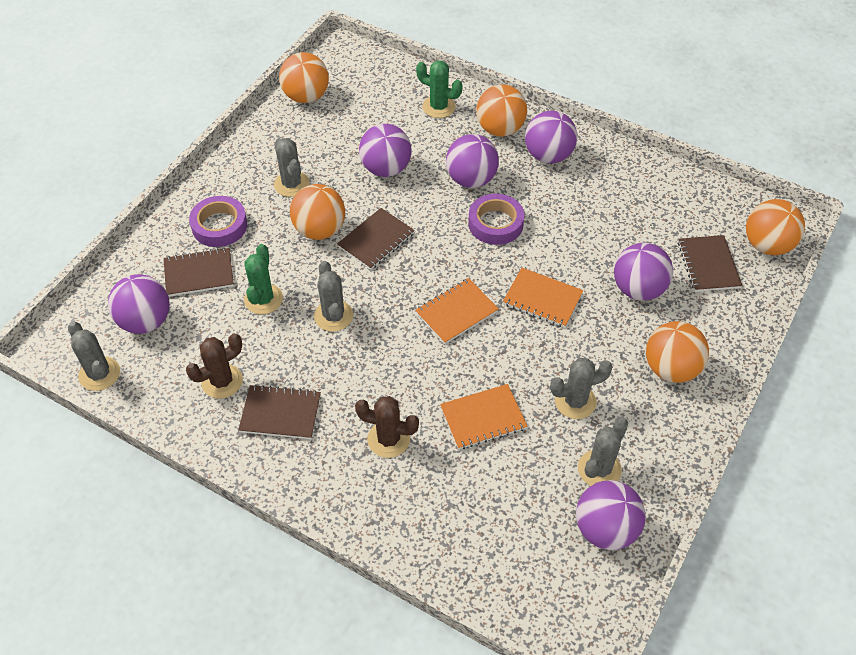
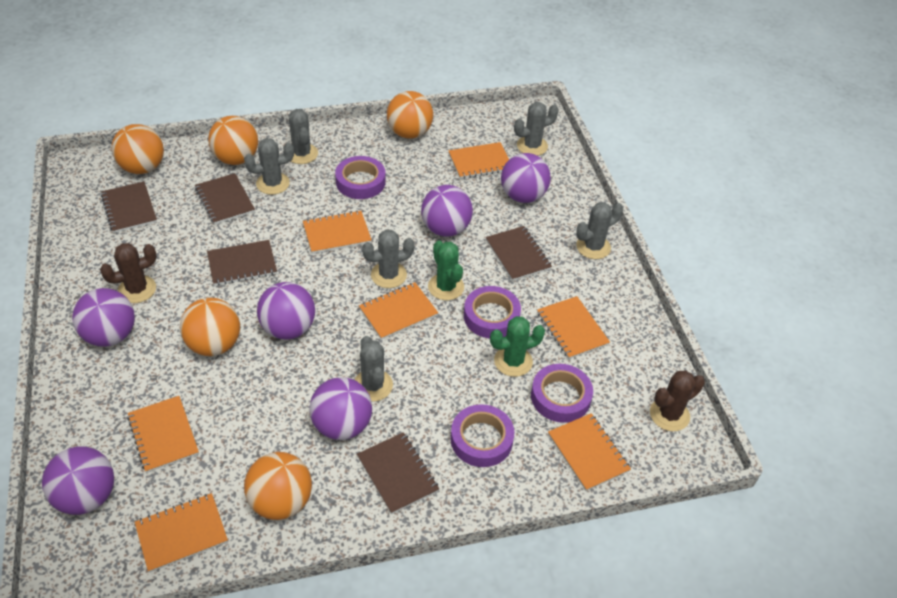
brown notebook: [164,247,234,297] [238,384,321,439] [337,208,415,270] [678,235,742,292] = 4 -> [101,181,157,233] [195,173,255,225] [207,240,277,286] [357,432,439,514] [486,226,552,281] = 5
grey cactus: [68,322,120,391] [274,138,309,197] [314,261,353,332] [550,358,613,419] [578,417,628,486] = 5 -> [244,138,294,195] [289,109,318,164] [354,336,393,402] [362,230,415,288] [514,102,559,156] [576,202,623,259] = 6
orange notebook: [415,278,499,344] [440,384,528,450] [503,268,584,327] = 3 -> [127,396,199,473] [135,493,228,573] [303,210,372,254] [359,282,438,340] [448,142,509,179] [537,296,610,359] [548,413,631,491] = 7
purple tape: [189,196,247,247] [468,194,525,245] = 2 -> [335,156,386,199] [451,404,514,467] [464,286,521,339] [531,364,593,423] = 4

